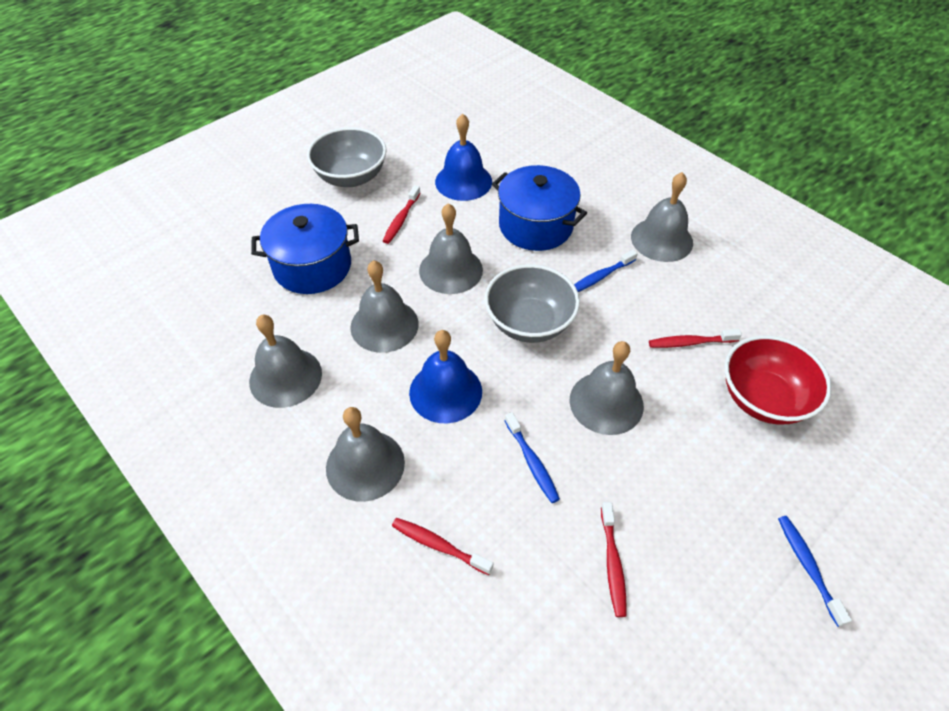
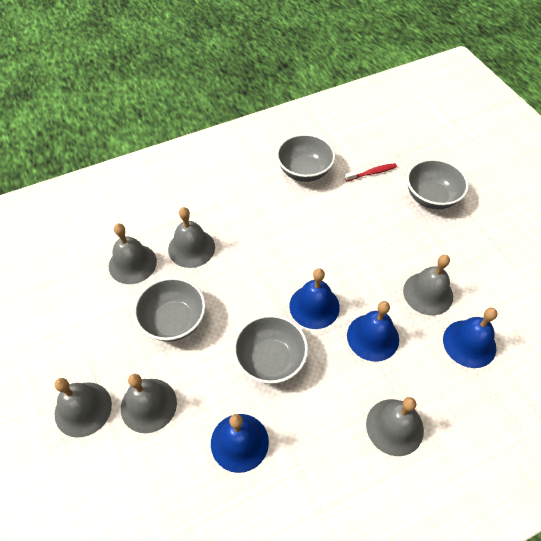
blue bell: [409,330,482,423] [435,114,492,201] = 2 -> [211,414,269,473] [289,268,340,329] [347,301,399,362] [443,308,497,368] = 4
blue pot: [251,204,359,294] [492,165,587,251] = 2 -> none = 0
blue toothbrush: [505,412,560,503] [574,249,638,292] [778,516,852,627] = 3 -> none = 0
grey bowl: [307,127,387,187] [485,264,580,343] = 2 -> [134,277,206,342] [233,315,308,384] [276,134,335,182] [407,159,469,209] = 4
red bowl: [724,335,832,424] = 1 -> none = 0
red toothbrush: [383,185,421,244] [392,518,493,575] [601,502,627,617] [649,329,742,348] = 4 -> [345,163,397,181] = 1

